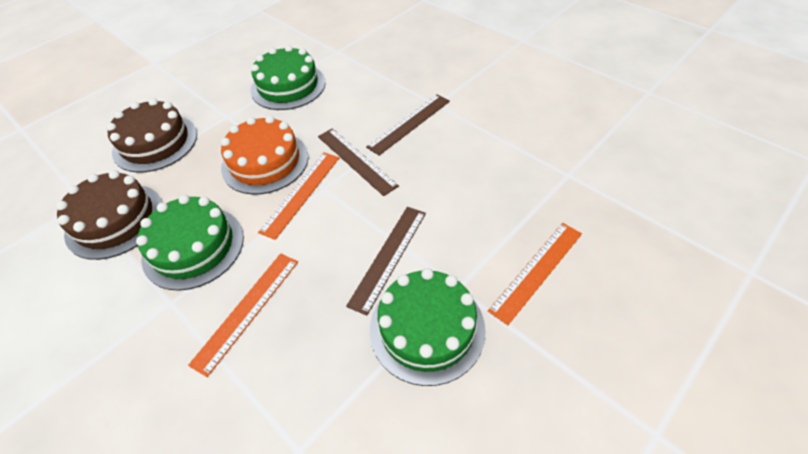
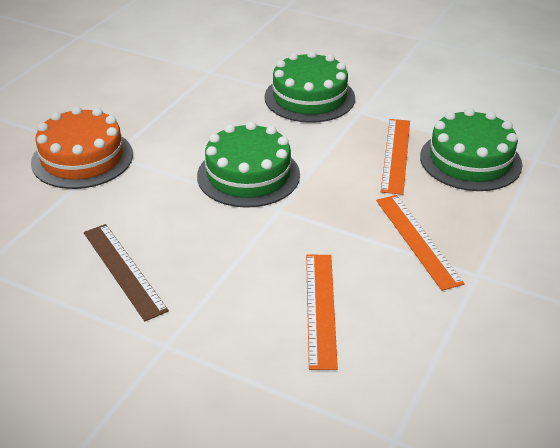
brown cake: [56,170,163,260] [106,98,197,173] = 2 -> none = 0
brown ruler: [318,128,399,196] [346,207,426,315] [366,94,450,155] = 3 -> [84,224,169,321] = 1

